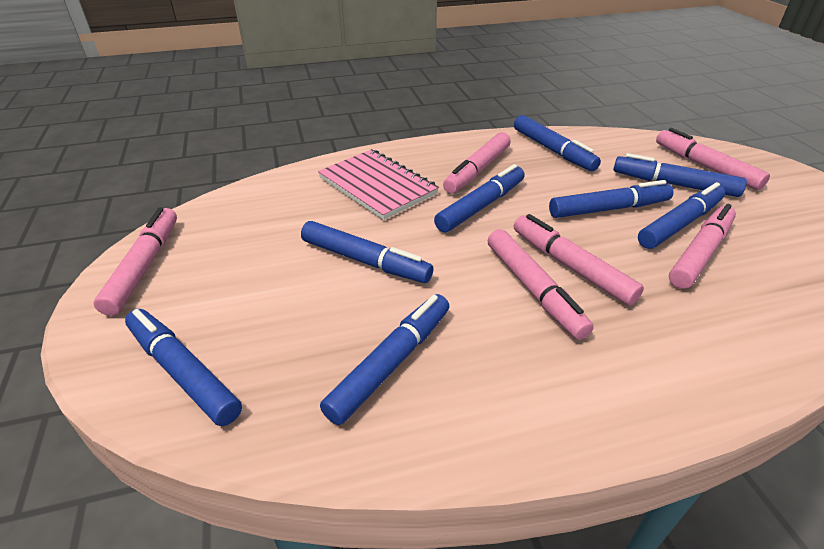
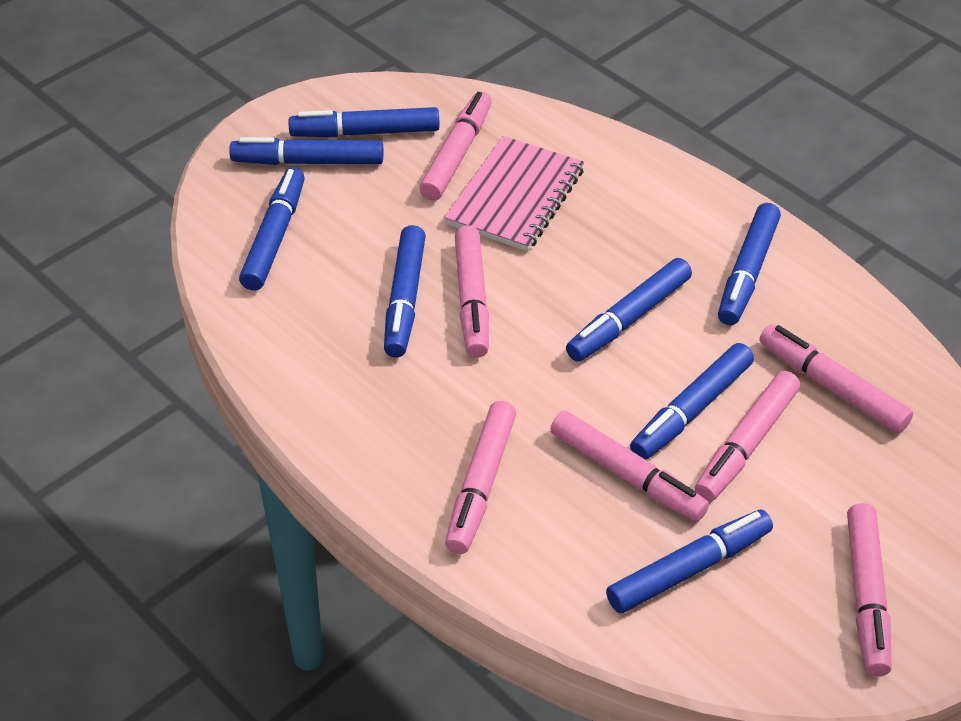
pink marker: [94,207,177,316] [443,132,511,194] [488,229,594,340] [514,214,644,306] [656,128,770,190] [669,204,736,289] = 6 -> [419,91,492,200] [445,401,516,554] [455,225,489,358] [550,410,709,522] [695,371,800,502] [760,324,913,433] [847,503,892,676] = 7

